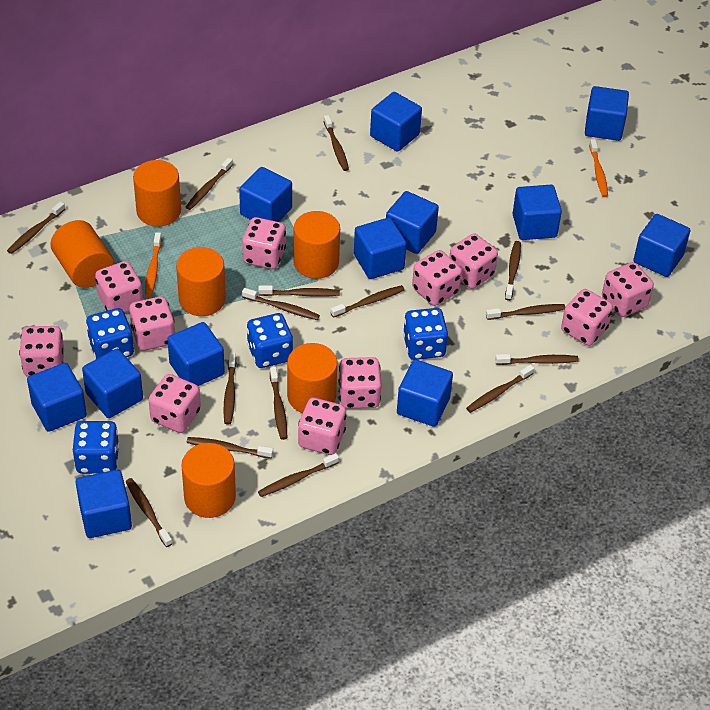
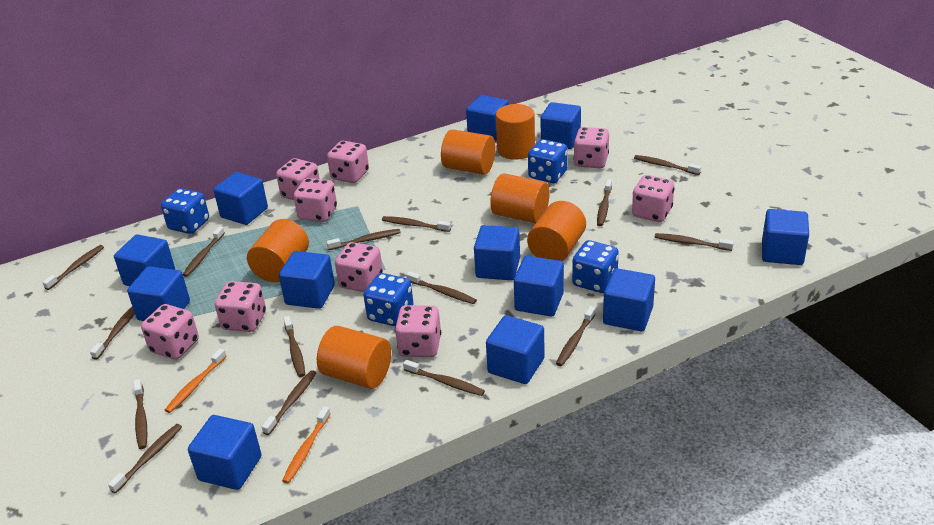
pink dice: [19,326,64,377] [95,261,143,313] [129,296,175,351] [149,374,201,433] [242,217,286,269] [298,398,346,455] [338,357,382,409] [412,250,462,306] [449,233,498,289] [561,289,613,346] [602,262,654,317] = 11 -> [141,304,199,360] [215,281,266,332] [276,158,320,200] [294,178,337,222] [327,141,369,183] [335,242,383,292] [395,305,441,357] [574,127,609,168] [632,175,674,222] = 9

